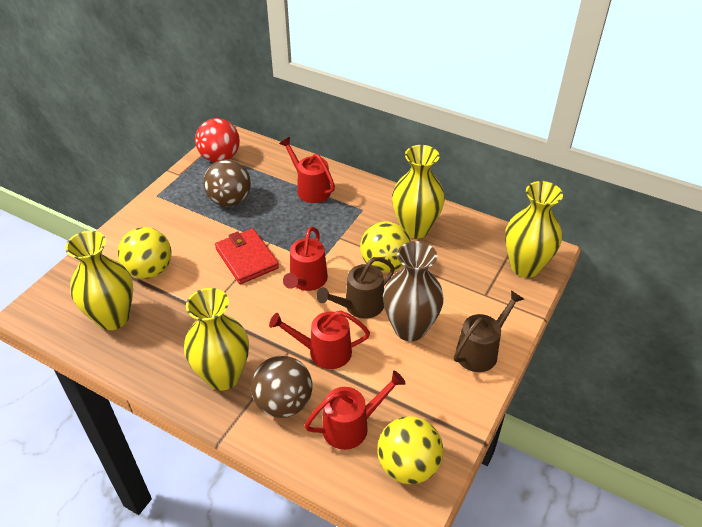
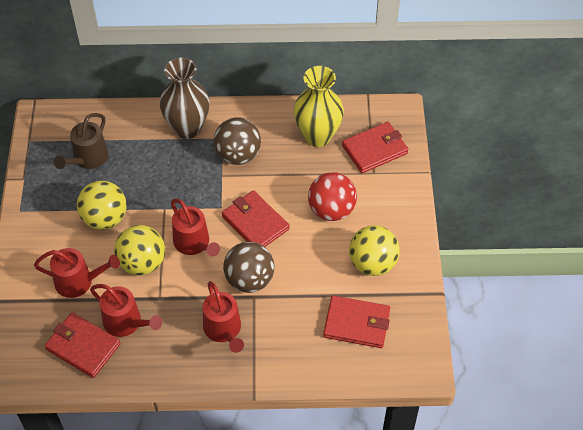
brown watering can: [316,257,395,319] [454,290,524,372] = 2 -> [54,113,108,169] = 1
red wallet: [215,228,279,284] = 1 -> [44,312,121,378] [222,190,289,247] [323,296,390,348] [342,122,409,173] = 4
yellow vase: [65,231,133,330] [184,288,249,390] [392,145,445,239] [505,181,563,278] = 4 -> [294,66,344,147] = 1

